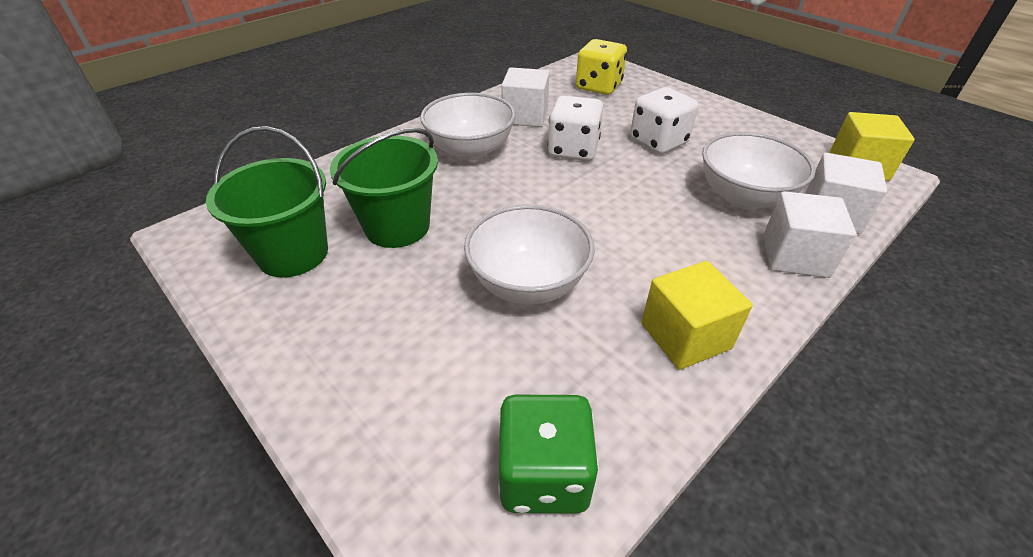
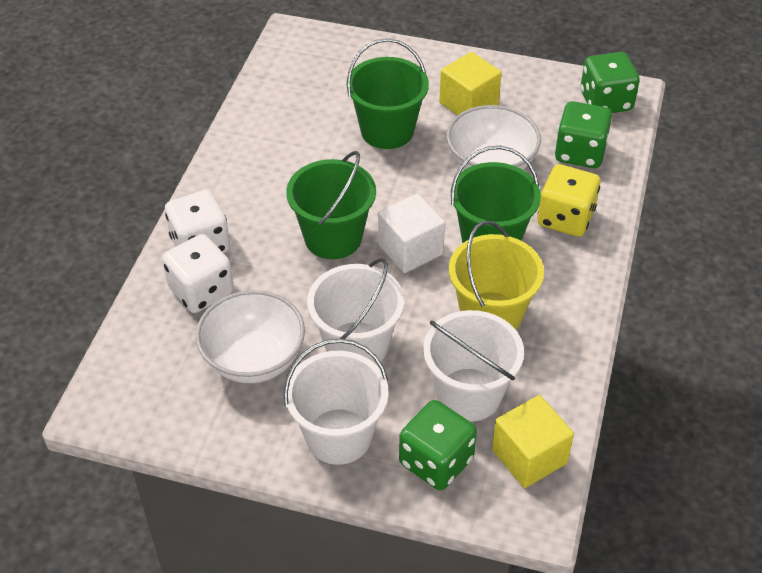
green bucket: [206,126,328,278] [330,128,438,248] = 2 -> [286,151,376,259] [346,38,429,149] [451,146,541,243] = 3
green dice: [498,395,599,513] = 1 -> [399,400,477,490] [555,101,612,168] [580,52,640,113] = 3
white bowl: [420,93,516,160] [464,205,595,304] [702,132,816,210] = 3 -> [196,290,305,383] [447,105,541,170] = 2
white bucket: none = 0 -> [284,338,388,465] [307,258,404,365] [423,310,524,421] = 3
white cube: [501,67,550,127] [763,191,856,278] [805,153,887,234] = 3 -> [378,194,445,273] = 1
yellow bucket: none = 0 -> [449,220,544,330] = 1

